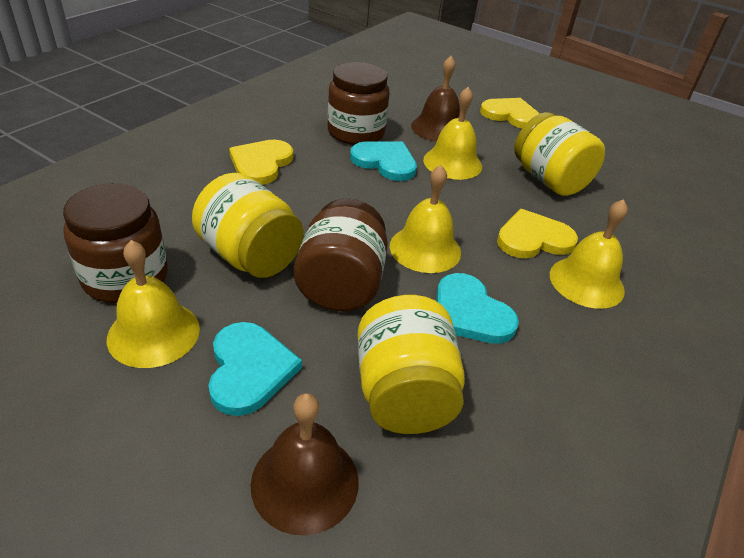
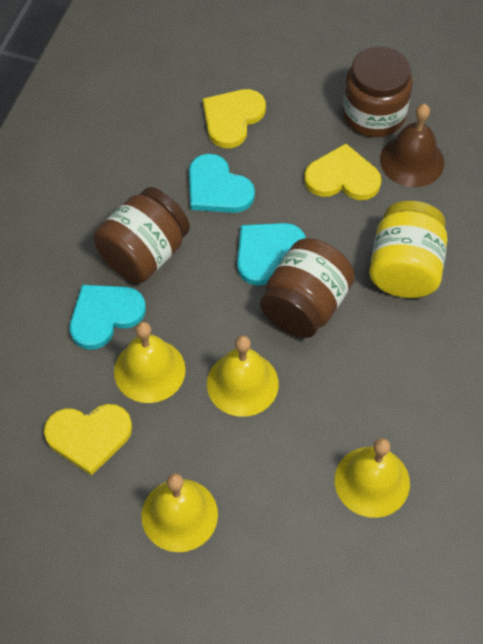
brown bell: [250,393,359,535] [411,56,460,142] = 2 -> [380,104,444,187] = 1
yellow jar: [192,173,303,278] [358,295,465,434] [514,112,605,196] = 3 -> [369,201,448,298] = 1

